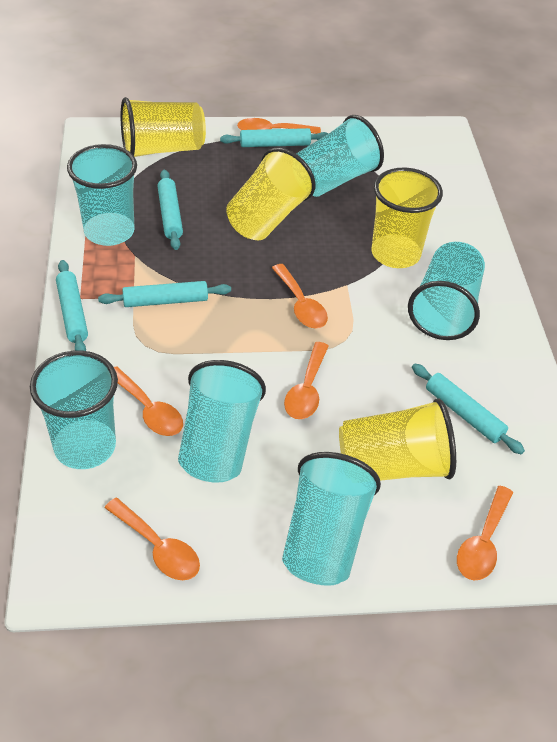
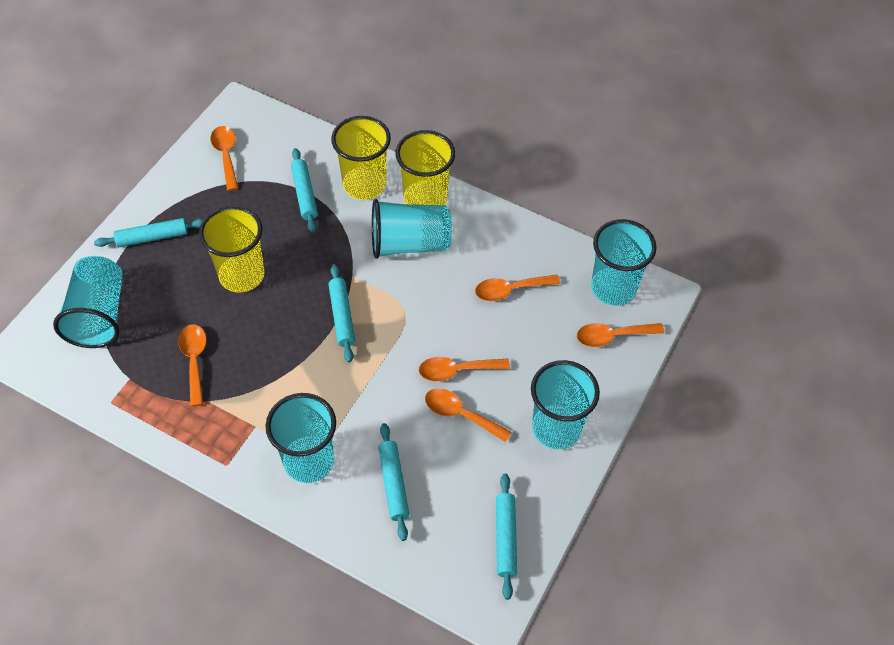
turquoise cup: [30,351,118,469] [67,144,137,246] [178,360,266,483] [282,452,381,586] [296,115,384,197] [408,242,485,340] = 6 -> [53,256,123,348] [266,393,336,483] [372,199,452,259] [531,360,600,450] [591,219,657,306] = 5
yellow cup: [121,97,206,157] [226,148,316,240] [339,398,456,481] [371,168,443,268] = 4 -> [199,206,265,293] [331,116,391,200] [396,130,455,205] = 3

